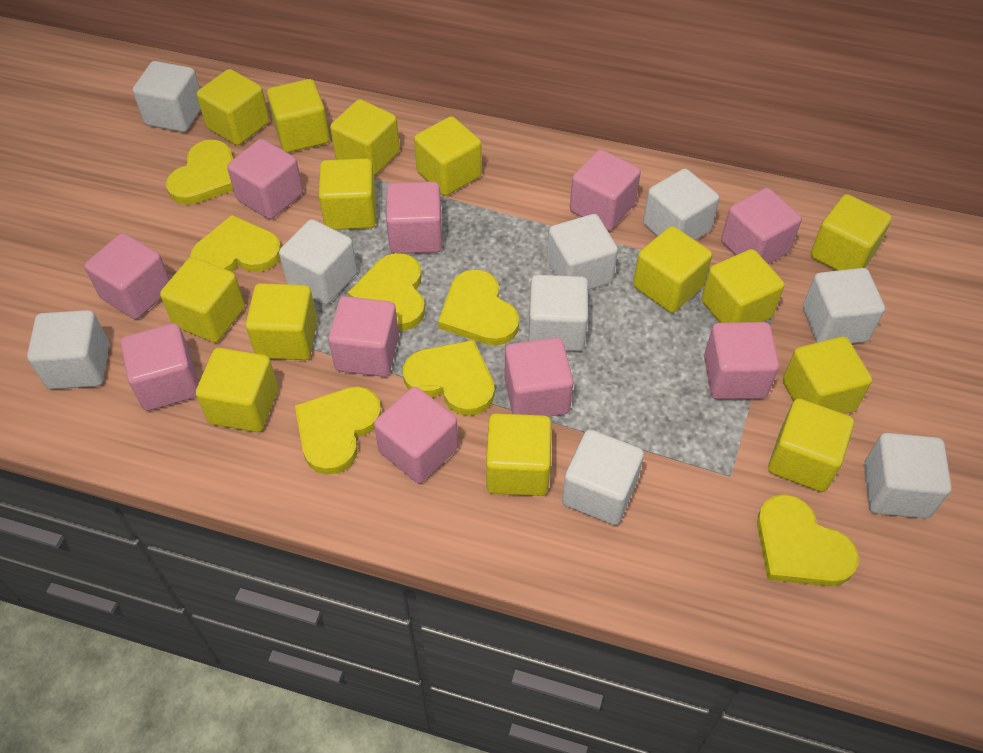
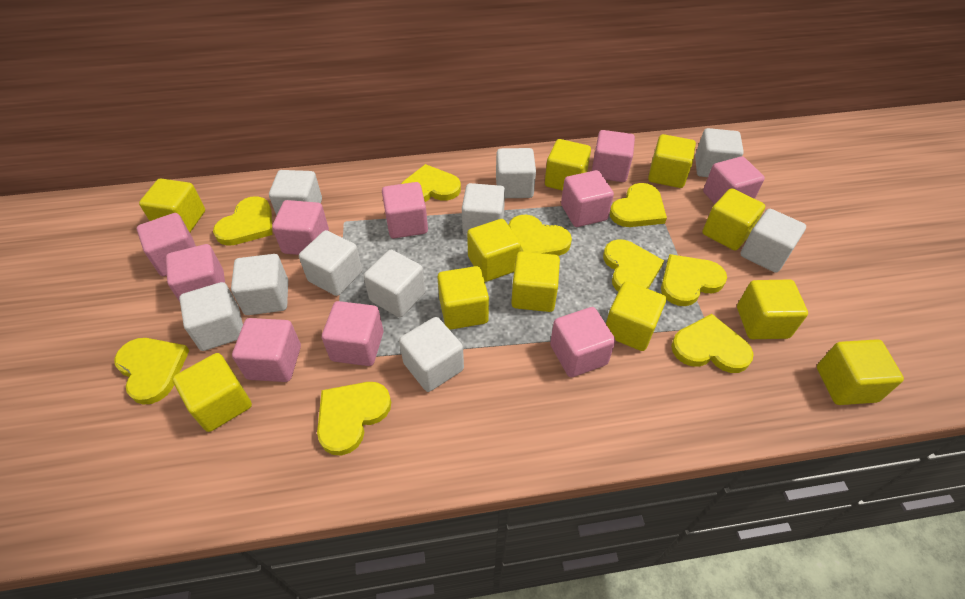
white cube: [27,310,109,389] [133,61,201,132] [279,219,357,304] [528,275,588,351] [547,214,618,290] [562,430,644,525] [643,169,719,240] [803,268,885,344] [864,433,952,519] = 9 -> [179,282,243,351] [231,254,288,315] [269,170,322,216] [299,230,362,296] [364,250,425,317] [399,317,464,392] [462,183,505,236] [496,148,536,198] [695,128,744,177] [740,209,806,273] = 10
yellow cube: [160,257,245,343] [196,348,278,432] [197,69,269,145] [246,283,317,360] [267,79,330,153] [319,159,376,230] [330,99,400,176] [414,116,482,196] [486,413,551,496] [633,226,712,313] [702,249,784,323] [768,399,854,492] [783,337,872,414] [810,194,892,271] = 14 -> [139,179,205,232] [172,353,252,432] [437,266,489,330] [467,219,521,282] [511,251,560,312] [545,139,591,191] [606,281,666,351] [648,134,696,188] [702,188,765,250] [737,279,808,339] [817,339,904,405] = 11
yellow heart: [166,140,233,205] [190,215,281,272] [295,387,382,475] [348,253,425,331] [403,340,495,416] [438,269,519,346] [757,494,859,586] = 7 -> [114,338,190,405] [213,196,272,246] [317,382,391,455] [401,164,461,202] [509,215,572,256] [603,239,664,292] [610,183,667,227] [661,254,727,306] [671,314,754,373] = 9

